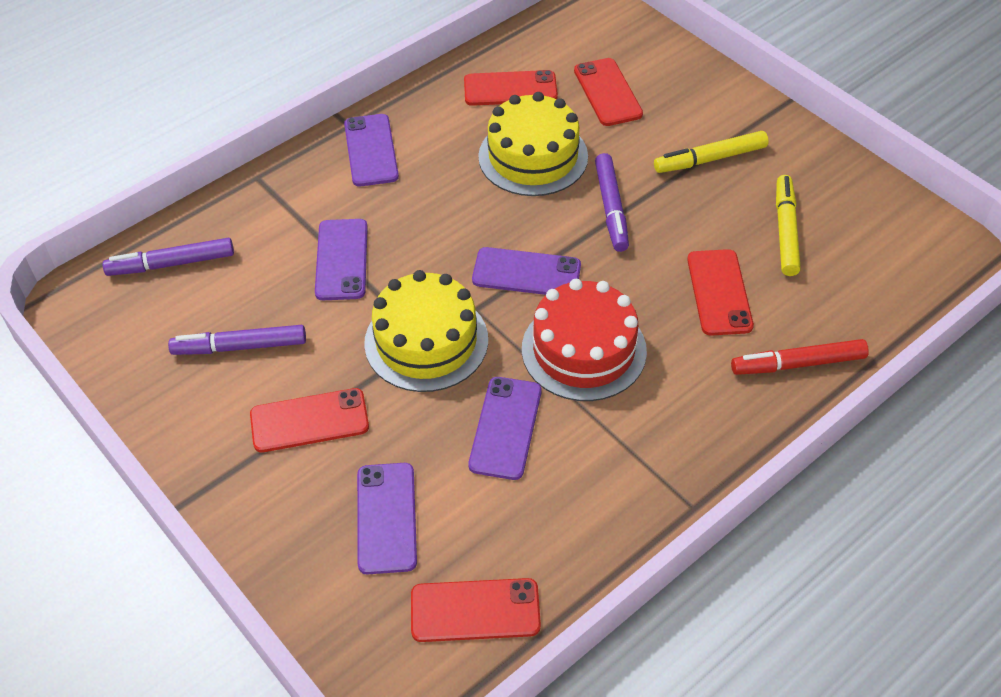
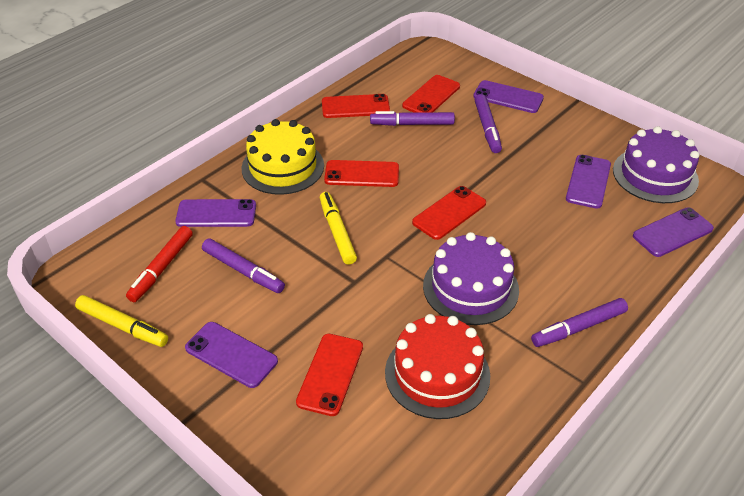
purple cake: none = 0 -> [423,232,519,325] [613,126,699,203] = 2
purple marker: [103,238,234,276] [168,325,306,355] [595,153,629,252] = 3 -> [202,238,285,293] [370,111,455,126] [475,94,502,153] [531,298,628,347] = 4
yellow cake: [364,270,488,392] [478,92,588,196] = 2 -> [242,119,324,195] = 1

